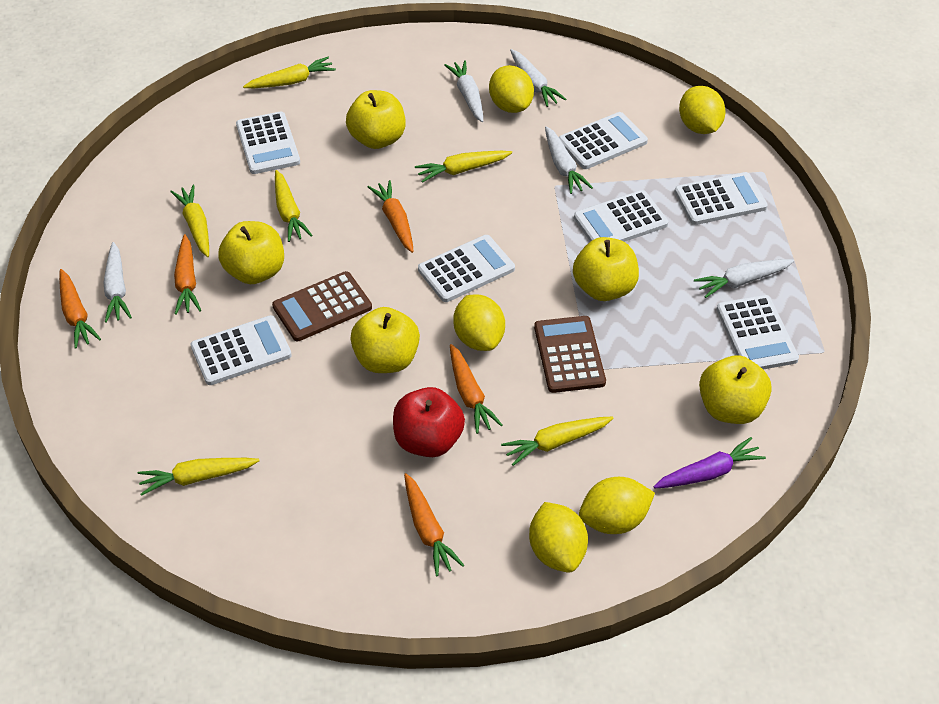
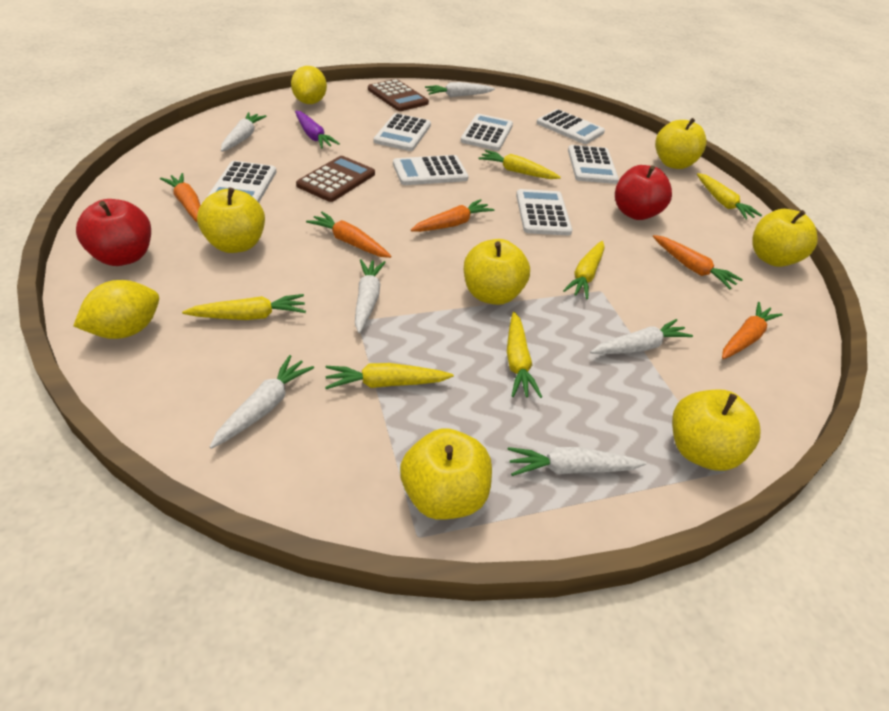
red apple: [393,387,465,457] = 1 -> [76,199,151,266] [615,165,672,220] = 2
white carrot: [103,242,132,323] [445,60,483,122] [510,49,566,107] [545,126,593,194] [694,259,794,298] = 5 -> [210,355,314,449] [221,112,267,152] [355,259,386,333] [425,82,495,97] [508,447,647,476] [590,319,693,354] = 6
yellow apple: [218,221,284,284] [346,90,406,149] [350,307,420,373] [573,237,639,301] [699,355,772,424] = 5 -> [197,187,265,253] [400,428,492,520] [464,239,530,305] [655,118,707,169] [672,389,760,471] [752,209,818,267] = 6
yellow lemon: [454,294,505,351] [489,65,534,113] [529,502,588,573] [579,477,655,534] [679,86,726,134] = 5 -> [73,280,159,339] [291,66,327,104] = 2

